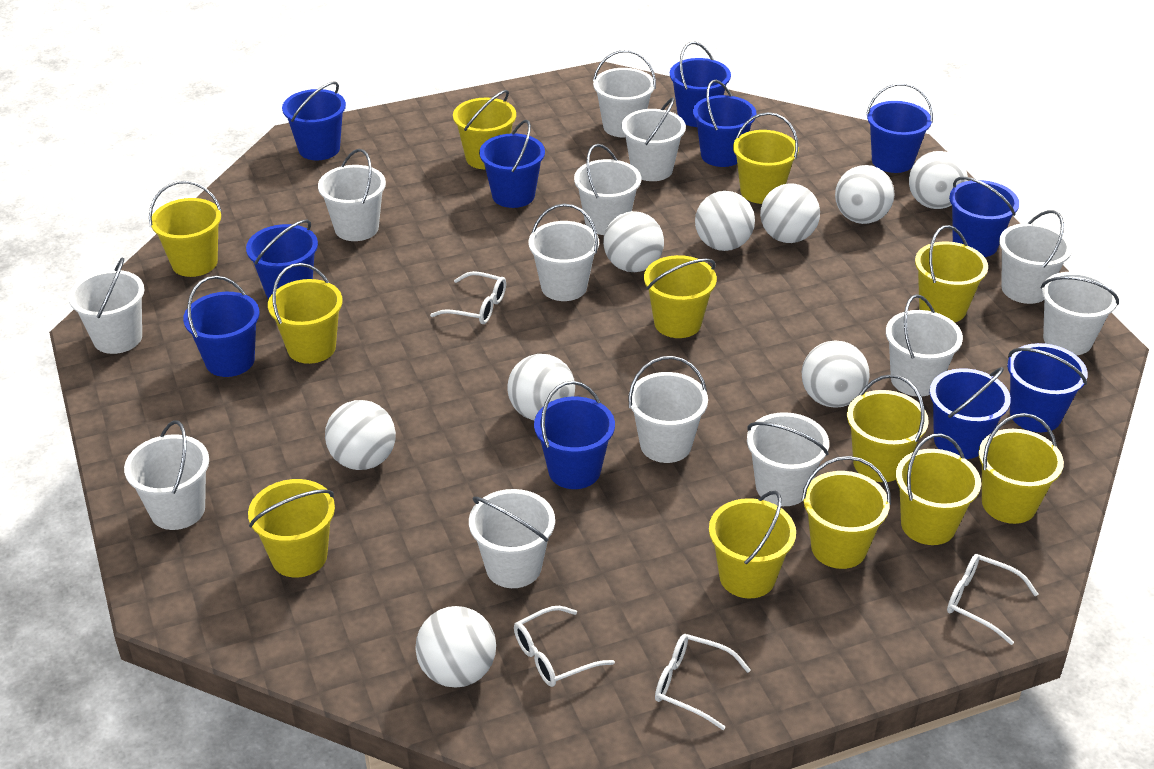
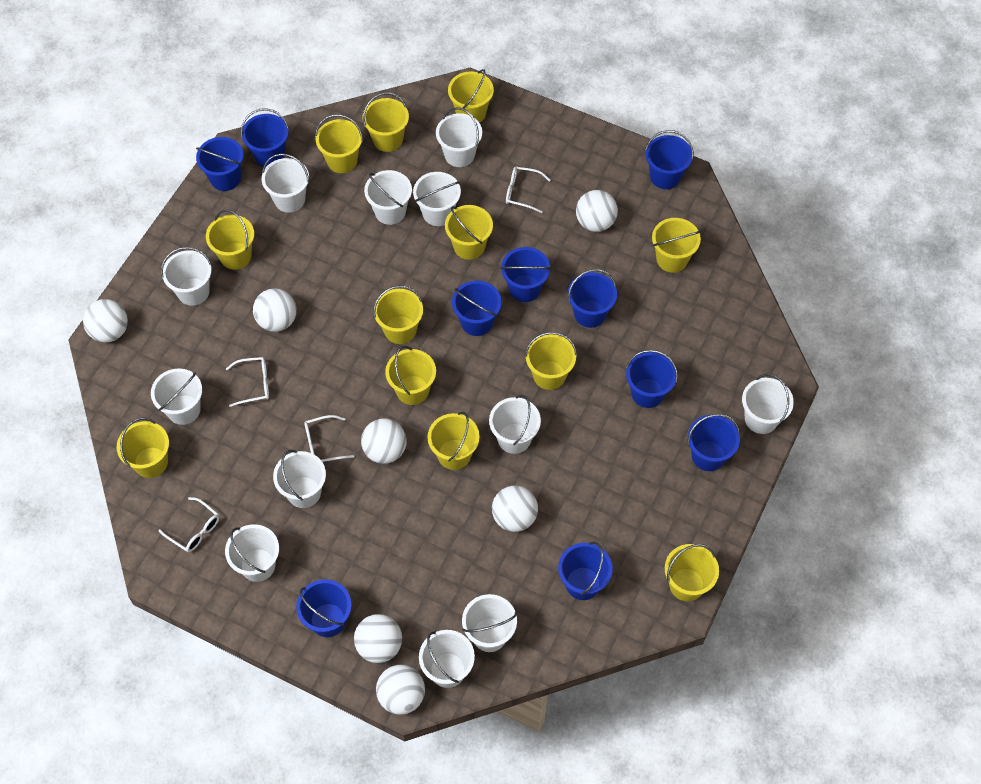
blue bucket: [183,276,259,377] [246,220,318,299] [282,81,346,160] [479,120,545,208] [534,381,615,489] [670,42,731,127] [693,80,757,167] [866,83,933,173] [930,367,1011,459] [949,177,1019,257] [1007,343,1088,432] = 11 -> [196,137,243,191] [241,108,289,167] [296,579,352,637] [452,281,502,336] [500,247,551,302] [558,542,613,600] [568,269,617,328] [626,350,678,408] [645,130,694,189] [687,414,740,471] = 10
white ball: [325,400,396,470] [415,606,496,688] [507,354,575,421] [603,211,664,272] [695,191,755,251] [760,183,820,243] [802,341,870,408] [835,165,895,224] [909,151,968,209] = 9 -> [83,299,128,343] [253,288,297,332] [354,614,402,663] [361,418,407,464] [376,665,425,715] [492,485,538,532] [576,190,618,232] = 7
white bucket: [69,257,145,354] [124,420,209,530] [318,149,386,241] [469,489,555,588] [529,204,599,301] [574,144,641,235] [593,50,656,138] [622,98,686,181] [628,356,708,463] [747,412,829,506] [886,294,963,396] [999,210,1072,304] [1041,271,1119,355] = 13 -> [151,369,202,425] [161,247,212,306] [225,524,279,582] [262,153,309,213] [273,450,326,508] [364,170,412,225] [413,172,461,226] [419,630,475,688] [436,107,482,167] [462,594,517,652] [489,395,541,454] [742,374,794,434] = 12

